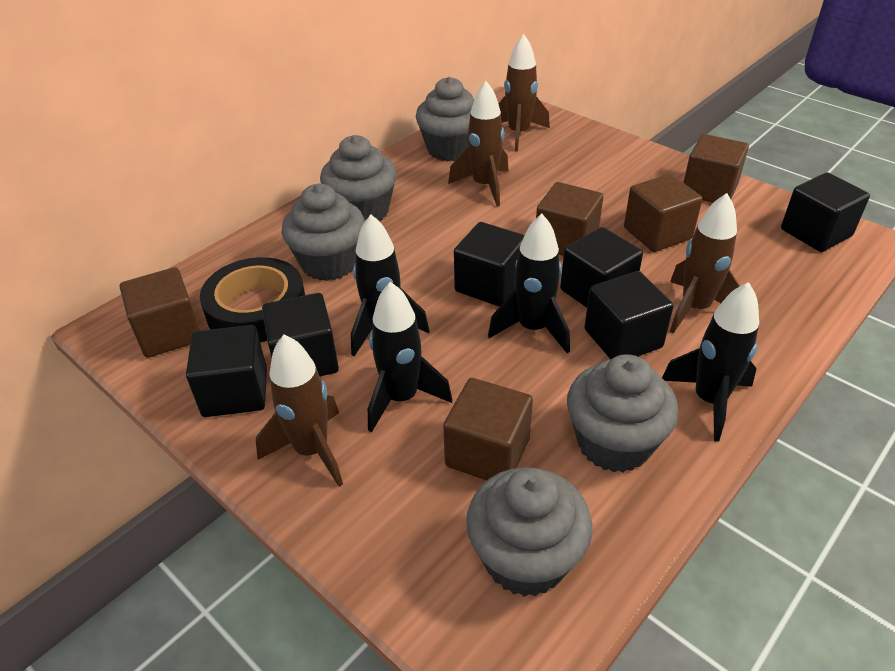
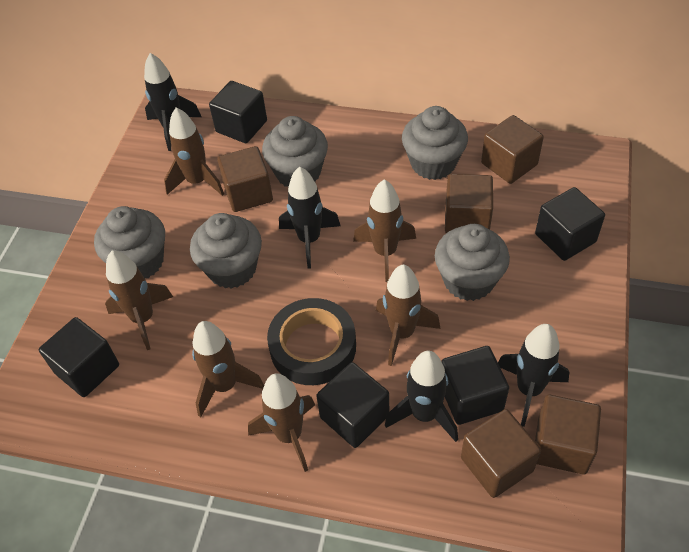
black cube: [186,325,267,417] [262,293,339,376] [454,222,525,307] [560,227,643,308] [584,271,674,359] [781,172,870,252] = 6 -> [39,317,119,397] [209,81,267,143] [316,362,389,448] [441,346,509,425] [535,187,605,261] = 5
brown rocket: [256,335,343,487] [448,81,509,206] [498,34,550,152] [670,193,740,333] = 4 -> [105,250,173,350] [164,107,224,196] [192,321,264,417] [248,373,315,472] [353,179,416,282] [376,264,440,366] = 6

